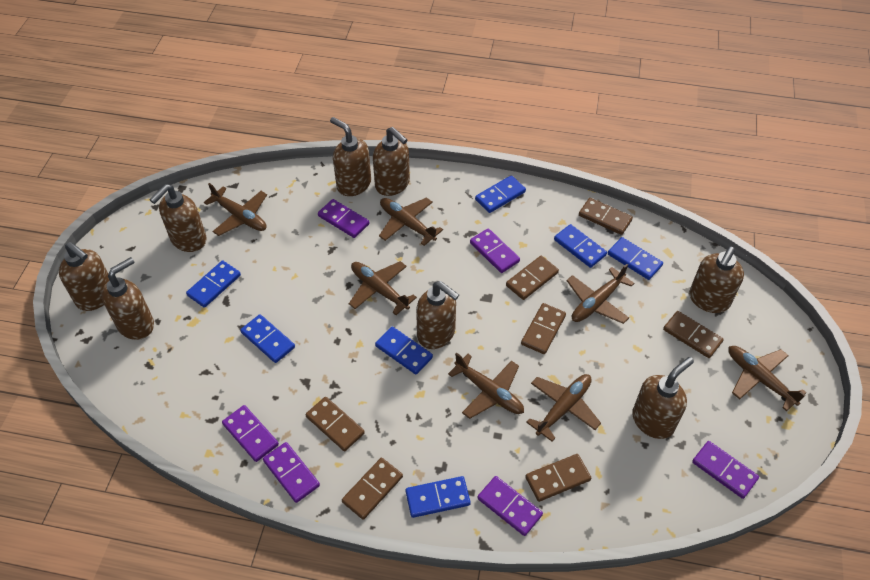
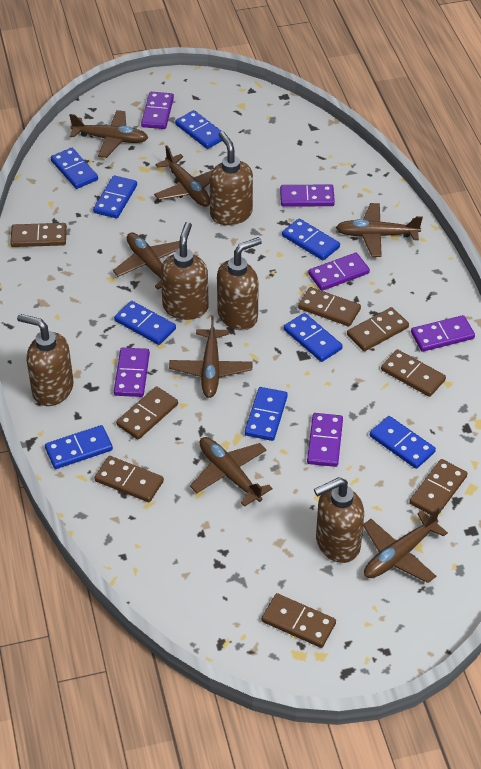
blue domino: [186,260,241,308] [240,314,295,363] [375,327,433,375] [405,476,471,518] [475,175,526,213] [554,224,607,268] [608,237,663,280] = 7 -> [45,425,113,469] [51,148,98,189] [93,175,137,218] [114,301,176,345] [175,110,222,149] [245,387,288,441] [282,219,340,260] [284,313,343,362] [370,416,436,469] = 9
brown domino: [306,397,365,451] [342,458,403,520] [506,256,559,300] [521,303,566,354] [525,454,591,502] [579,198,633,235] [663,311,724,358] = 7 -> [10,223,67,247] [94,456,164,502] [116,386,178,439] [262,593,336,648] [298,287,361,327] [347,307,409,351] [381,349,446,397] [410,459,467,515] = 8
brown soap dispenser: [59,242,109,311] [101,257,154,340] [150,184,206,252] [330,117,371,196] [373,127,410,196] [416,281,459,349] [632,357,694,439] [689,247,744,313] = 8 -> [17,314,74,406] [161,222,209,320] [209,131,253,225] [217,237,262,330] [314,477,364,563] = 5

